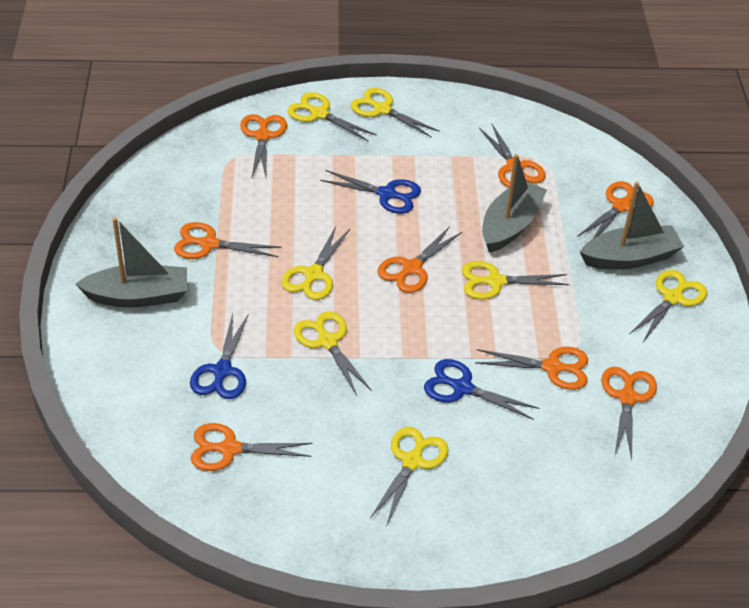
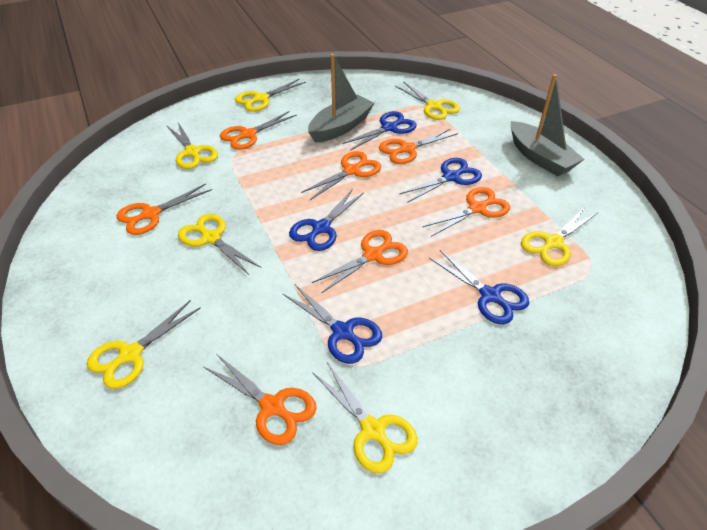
blue scissors: [190,314,249,399] [320,170,421,214] [424,359,539,420] = 3 -> [283,285,382,364] [289,189,364,251] [342,111,417,151] [399,158,482,203] [429,250,530,324] = 5
grey boat: [75,217,187,308] [482,154,547,253] [580,182,684,270] = 3 -> [308,54,375,143] [511,74,584,176] = 2
orange scissors: [174,222,281,259] [191,423,312,471] [240,114,287,177] [378,226,462,293] [475,347,588,390] [479,124,546,188] [577,181,654,239] [601,367,657,460] = 8 -> [117,184,212,235] [204,355,317,445] [220,111,297,150] [301,151,381,200] [312,230,408,293] [379,128,458,164] [422,187,510,237] = 7

